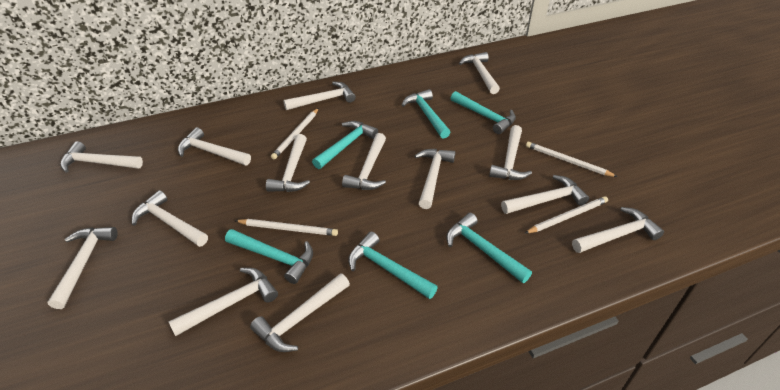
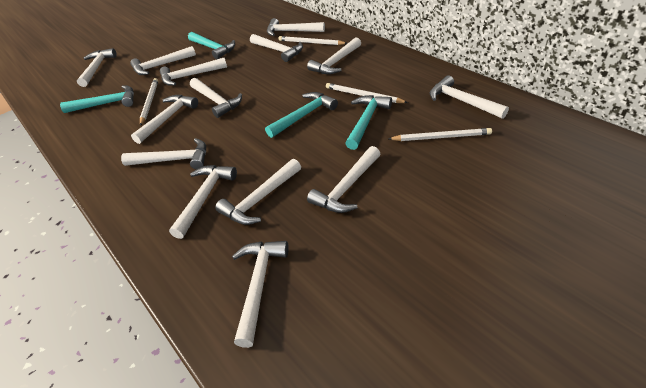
turquoise hammer: [225,229,313,284] [312,121,378,169] [348,231,438,299] [402,89,451,139] [446,213,532,283] [451,91,516,134] = 6 -> [60,85,134,113] [188,32,235,59] [265,92,338,138] [345,95,392,150] = 4

